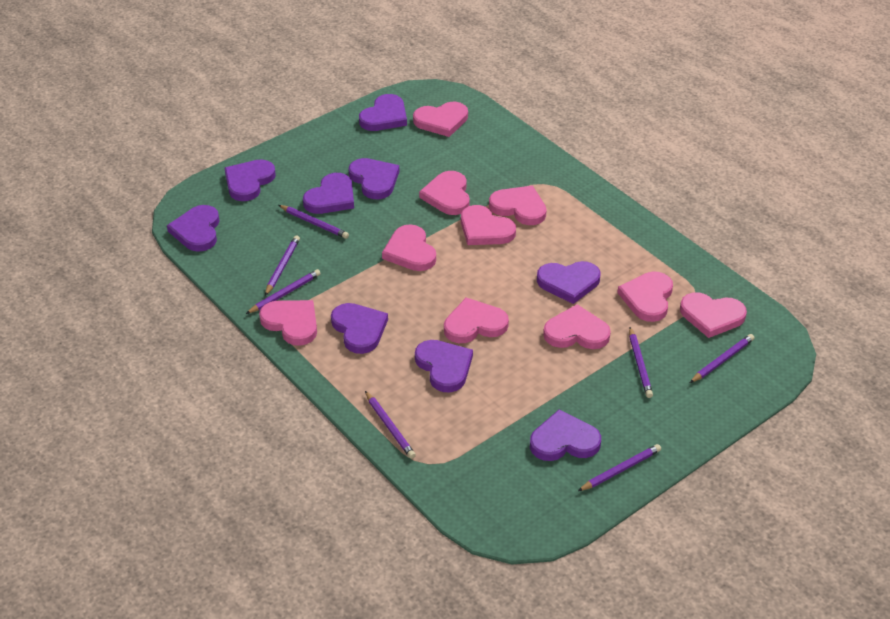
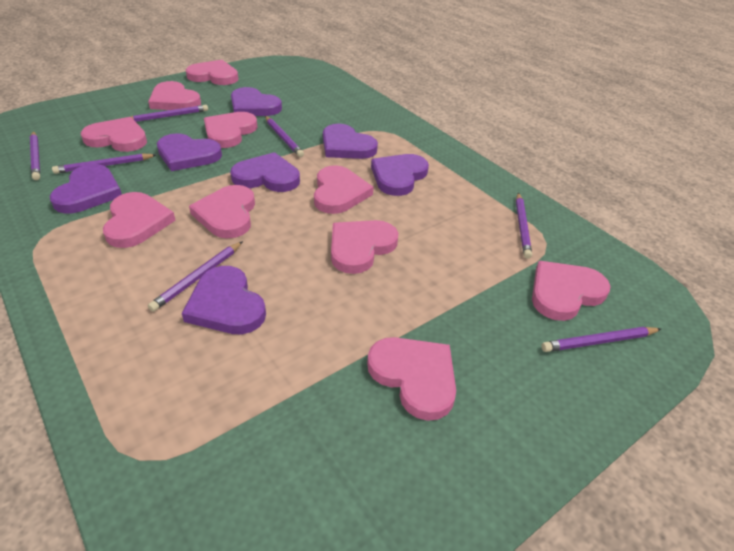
purple heart: [167,205,219,252] [225,159,276,201] [303,173,354,214] [331,303,388,354] [349,158,399,199] [359,94,407,131] [415,340,473,393] [530,409,601,461] [537,261,601,304] = 9 -> [50,164,122,213] [157,133,222,171] [182,266,266,334] [230,152,300,192] [231,87,282,116] [323,124,378,159] [371,154,429,196] = 7

